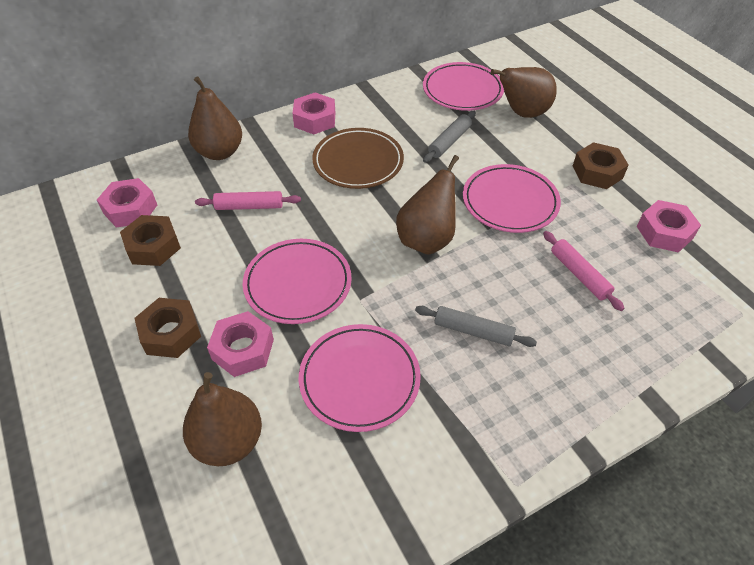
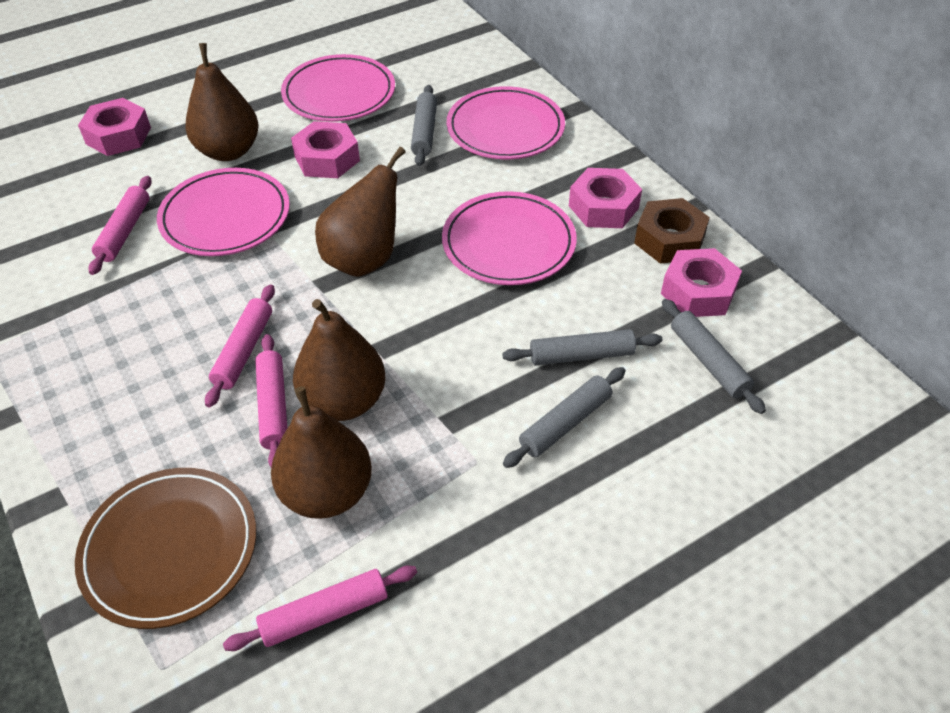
brown nut: [120,215,181,266] [134,298,201,358] [573,142,628,189] = 3 -> [634,198,710,264] = 1
grey rolling pin: [415,306,537,347] [423,111,476,163] = 2 -> [411,85,437,166] [502,329,662,365] [503,367,626,468] [662,299,766,414] = 4
pink rolling pin: [195,191,301,210] [543,231,625,311] = 2 -> [88,176,152,275] [205,284,275,407] [223,566,417,651] [255,334,287,467] = 4

